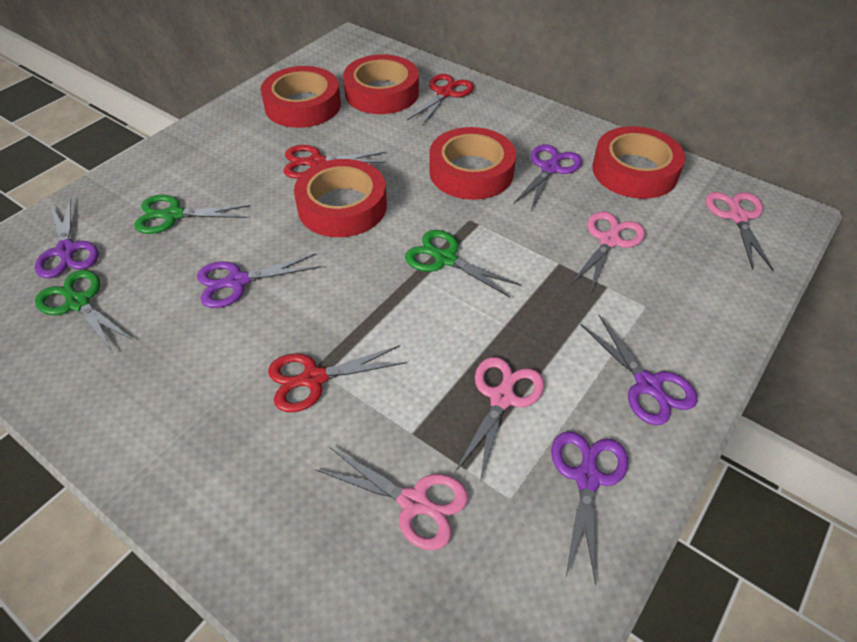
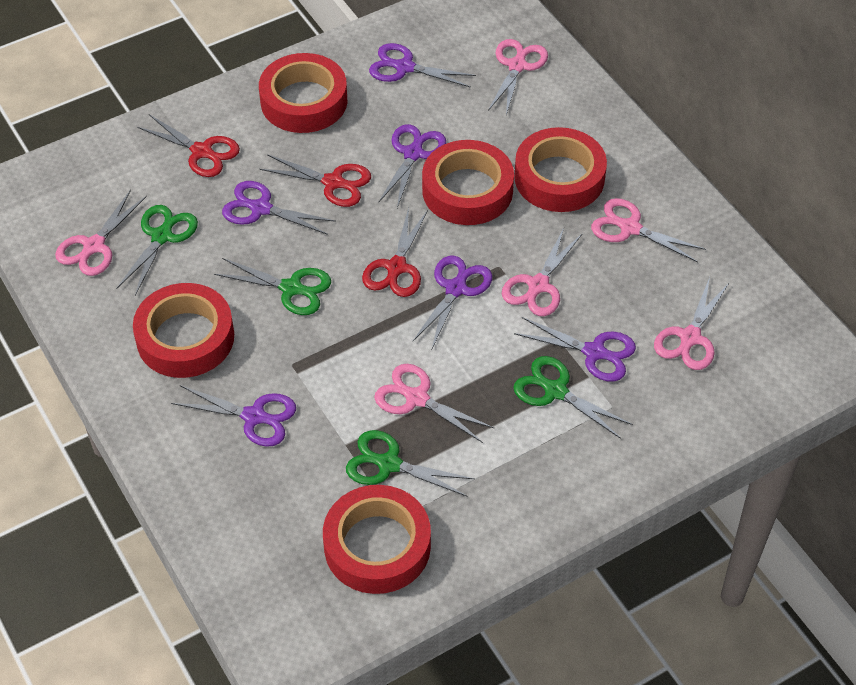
green scissors: [35,270,134,352] [134,195,250,234] [405,230,521,297] = 3 -> [116,205,198,295] [214,258,331,315] [346,430,475,496] [513,356,633,439] = 4
pink scissors: [315,447,468,550] [455,357,544,482] [571,211,645,292] [706,192,773,271] = 4 -> [55,190,147,276] [374,364,494,443] [488,39,548,115] [502,228,582,316] [591,198,706,262] [654,277,730,370] = 6
purple scissors: [35,198,99,278] [197,253,321,308] [513,144,582,211] [551,431,628,586] [581,315,697,425] = 5 -> [171,385,296,447] [222,181,336,235] [369,43,476,88] [378,124,446,208] [412,256,492,348] [514,317,636,382] = 6

